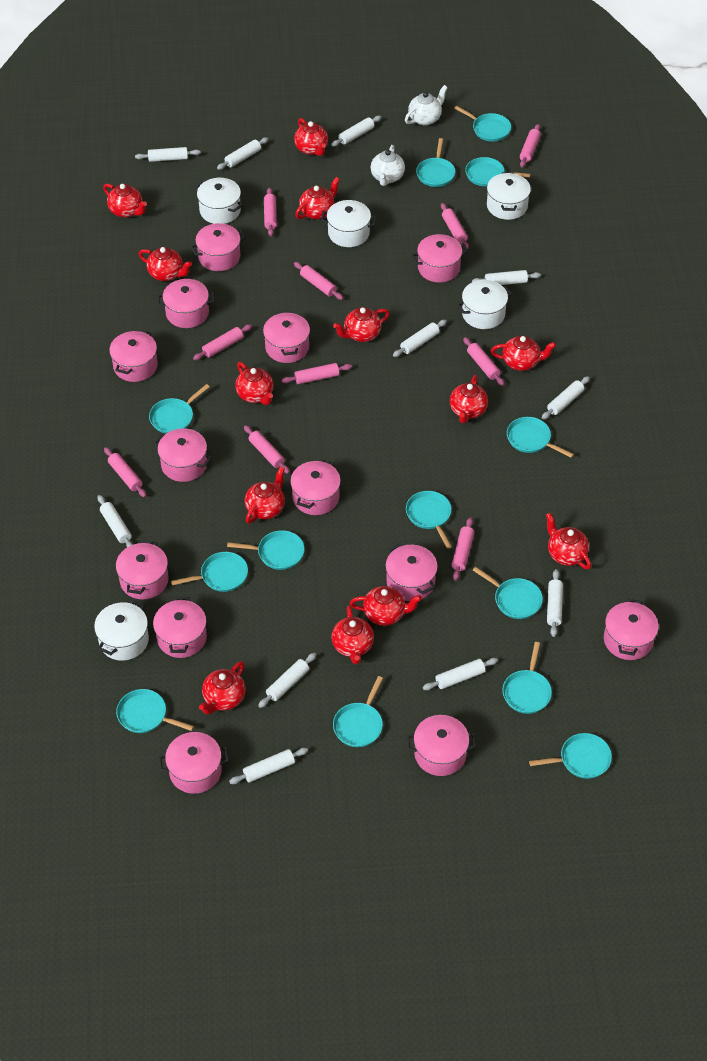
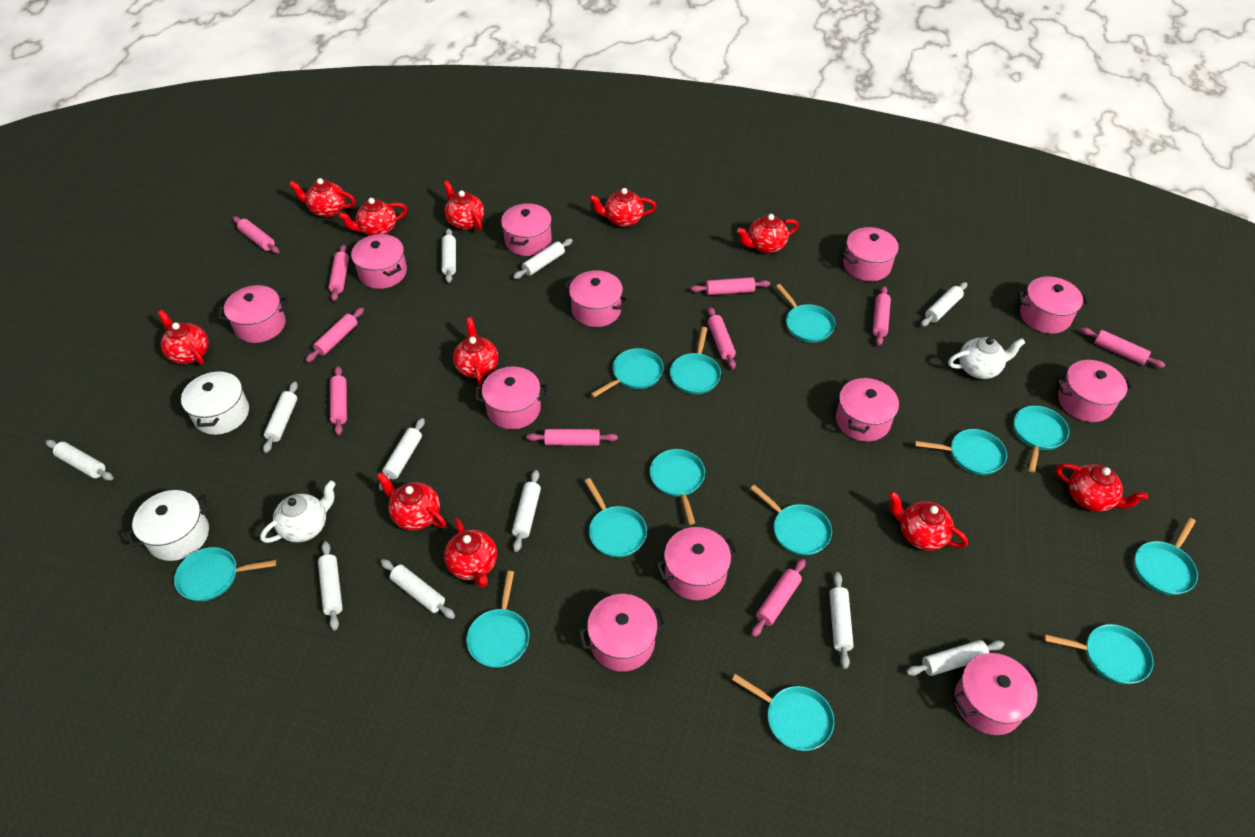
pink pot: [109,330,158,382] [116,540,169,600] [153,428,212,482] [153,597,207,658] [157,279,215,328] [158,732,229,794] [190,223,246,271] [263,311,310,363] [290,459,341,515] [385,543,438,601] [407,715,476,776] [411,234,468,282] [604,599,659,660] = 13 -> [218,285,288,343] [351,234,407,289] [475,367,548,429] [501,203,552,256] [564,270,628,327] [578,594,667,672] [656,527,738,600] [836,377,899,442] [842,227,901,281] [954,653,1041,735] [1018,276,1089,334] [1057,360,1133,422] = 12
red teapot: [103,184,147,218] [139,247,192,281] [199,661,246,715] [235,362,273,405] [245,466,285,524] [294,118,328,156] [295,177,340,219] [332,605,374,664] [333,307,390,342] [350,586,422,626] [450,375,488,423] [491,336,556,371] [546,513,591,569] = 13 -> [158,310,209,365] [289,178,356,217] [338,198,407,236] [376,472,446,530] [444,180,484,231] [444,518,497,588] [453,317,498,386] [589,188,656,227] [737,214,799,253] [889,491,968,550] [1056,463,1148,512] = 11
white pot: [94,600,149,661] [195,178,243,224] [321,200,377,247] [457,280,513,329] [487,172,531,220] = 5 -> [125,490,211,561] [181,369,249,435] = 2

